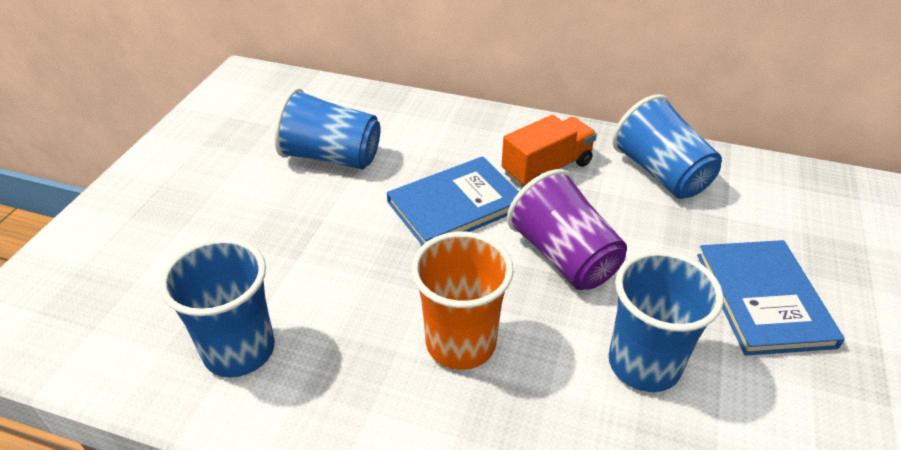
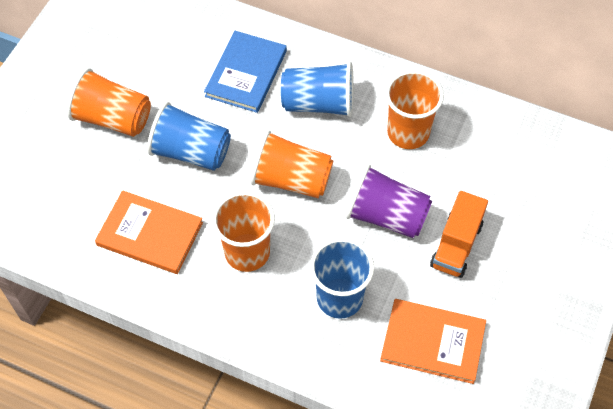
blue book: [387,156,519,245] [697,240,845,356] = 2 -> [204,31,287,113] = 1
blue cup: [159,238,275,378] [274,88,381,169] [608,250,723,392] [612,94,722,199] = 4 -> [147,102,231,171] [281,62,354,118] [310,238,374,319] = 3
orange book: none = 0 -> [95,190,203,274] [380,299,486,384] = 2
orange cup: [411,232,514,370] = 1 -> [67,68,151,137] [212,191,275,272] [251,130,334,198] [385,70,444,149] = 4

